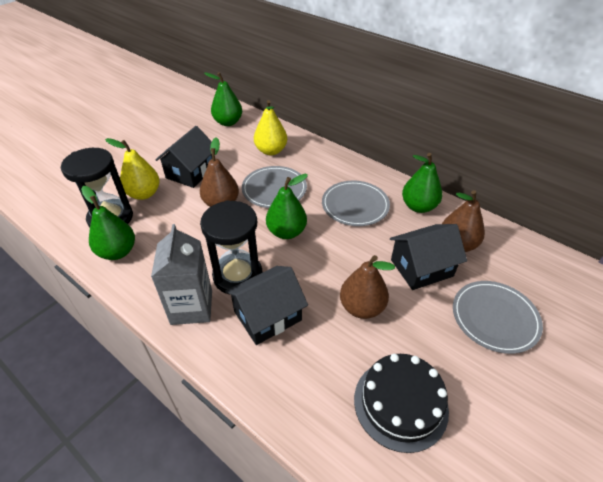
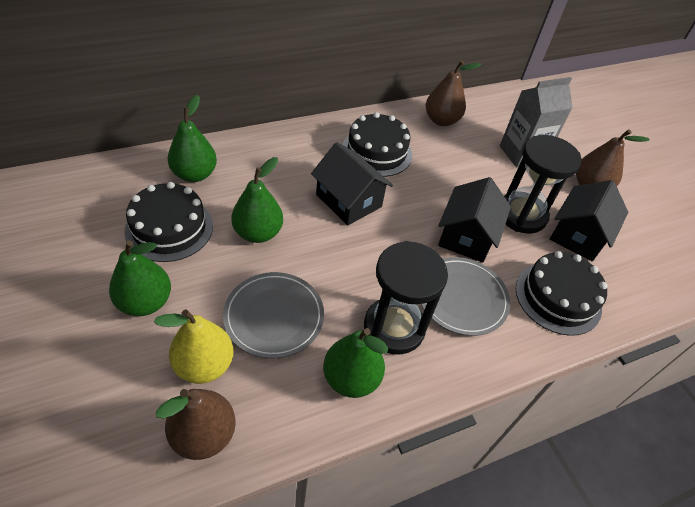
black cake: [354,354,449,453] = 1 -> [124,182,213,262] [342,112,412,177] [516,251,607,336] = 3
grey plate: [242,166,307,208] [322,181,390,226] [453,281,543,354] = 3 -> [223,272,324,358] [421,257,510,336] = 2
yellow pear: [105,138,160,200] [254,100,287,155] = 2 -> [154,309,233,384] = 1

